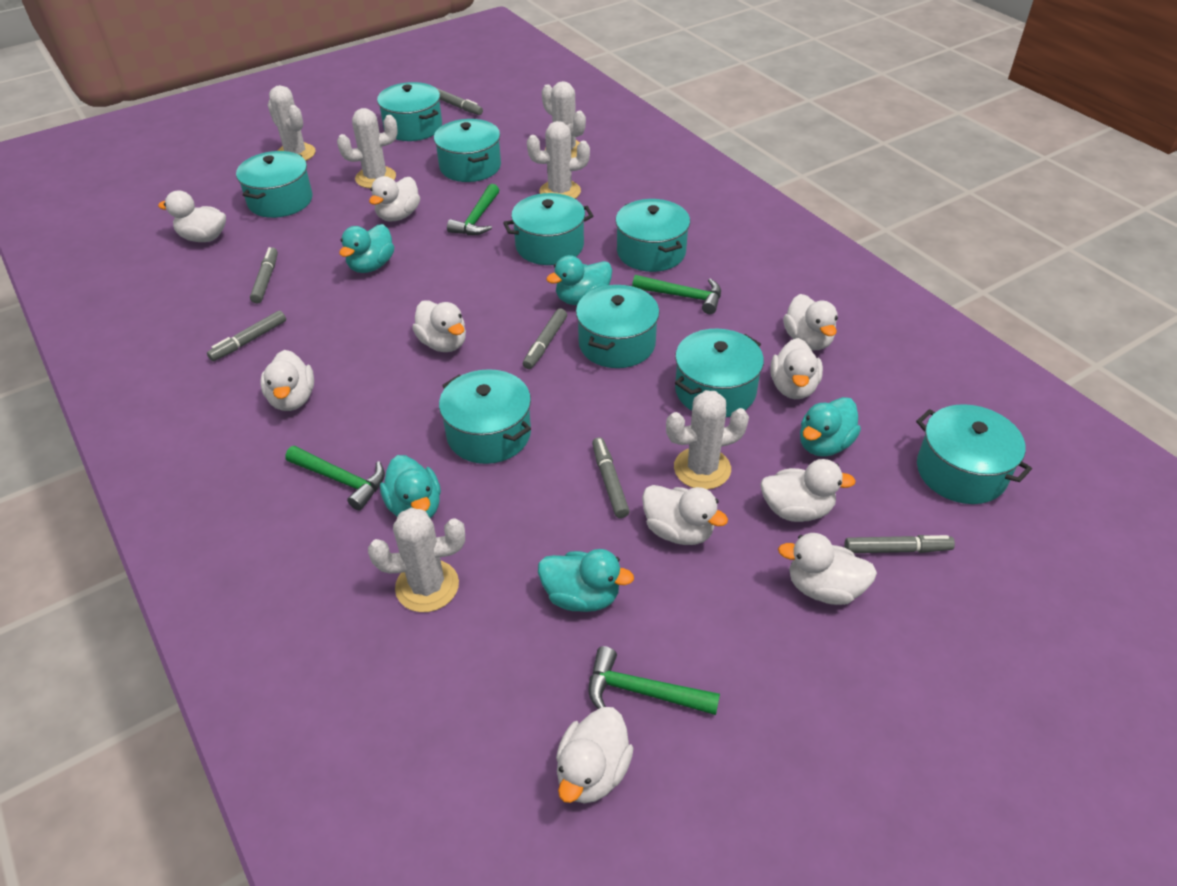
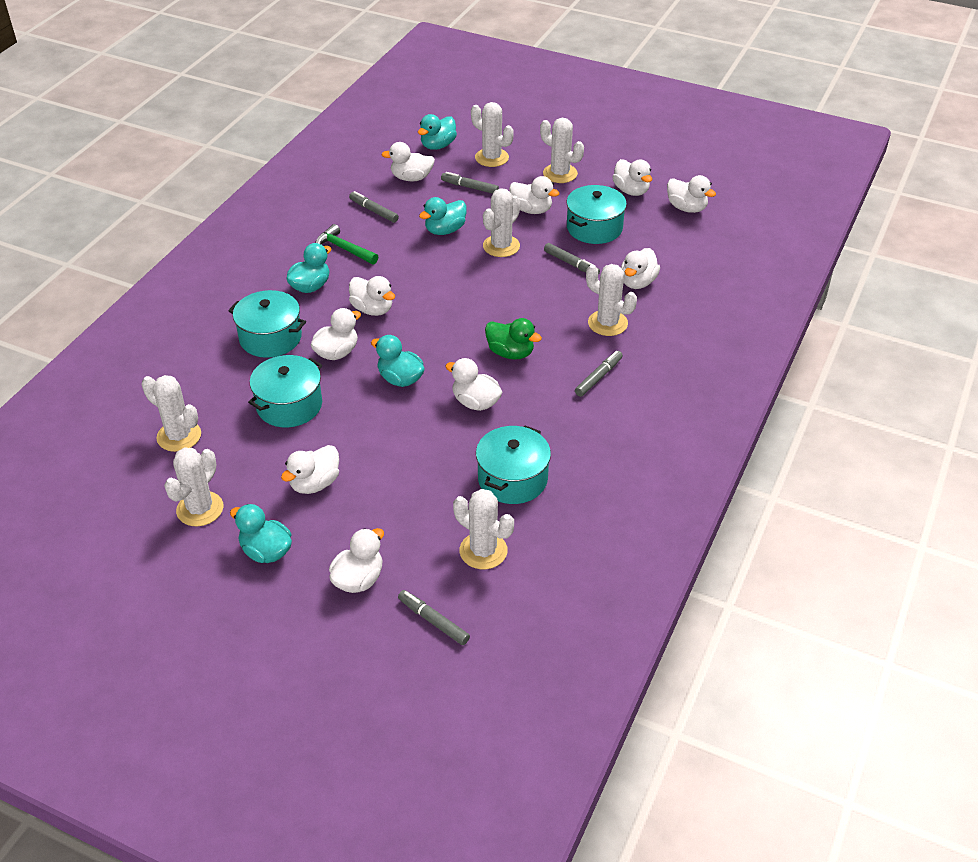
green duck: none = 0 -> [485,318,542,359] = 1
green hammer: [285,446,385,510] [447,184,499,235] [589,646,720,715] [632,275,721,314] = 4 -> [315,224,379,264] = 1
grey marker: [207,310,286,361] [250,247,278,303] [437,88,483,115] [523,308,567,369] [592,437,630,518] [844,535,955,553] = 6 -> [349,191,399,223] [398,590,470,645] [441,172,499,194] [544,243,600,275] [575,351,623,397] = 5
turquoise pot: [236,151,313,218] [377,82,442,141] [434,119,501,182] [439,369,531,464] [503,193,593,265] [576,285,659,368] [615,199,690,272] [675,329,764,417] [916,404,1032,504] = 9 -> [228,290,306,358] [248,355,322,427] [476,426,551,504] [566,185,627,244] = 4
white cactus: [268,85,316,161] [337,108,398,188] [368,508,465,612] [527,121,590,199] [542,81,586,158] [666,390,749,490] = 6 -> [141,375,201,452] [164,447,224,526] [453,489,514,569] [471,102,514,167] [483,188,520,257] [540,118,584,183] [586,264,637,336] = 7

